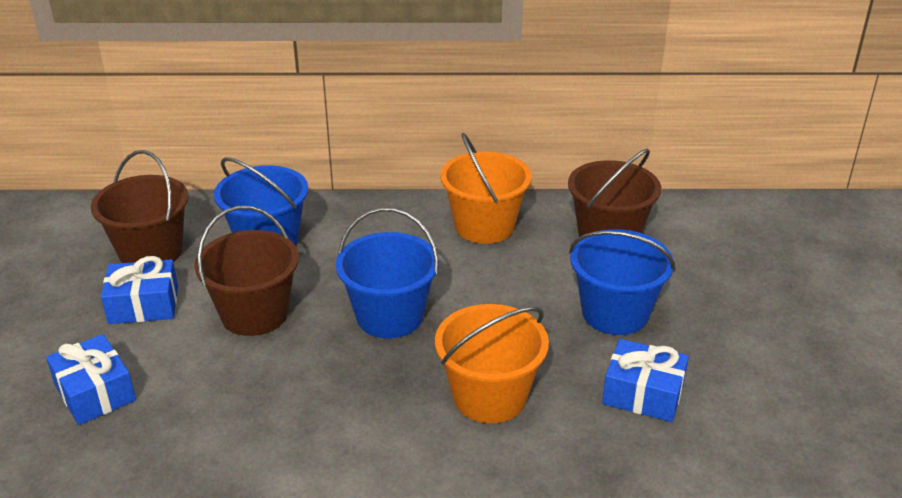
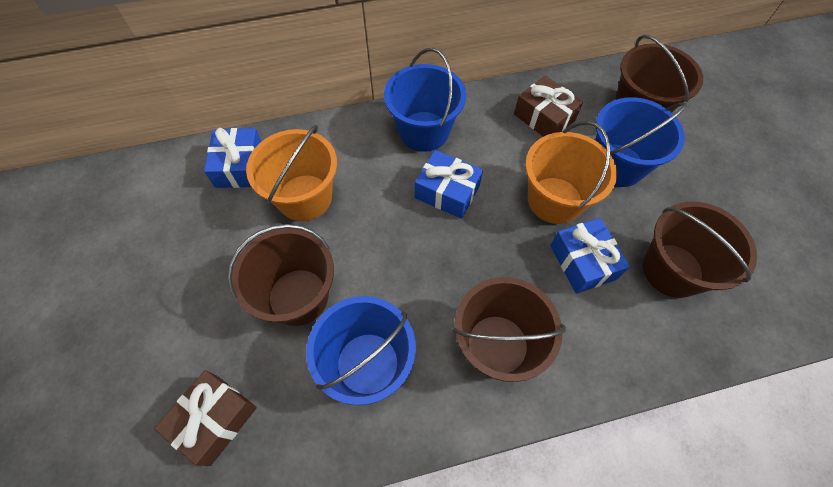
brown bucket: [91,150,189,263] [194,206,299,336] [568,148,661,237] = 3 -> [227,224,334,326] [453,277,566,382] [615,34,703,113] [643,201,757,298] = 4
brown gift: none = 0 -> [154,370,257,466] [514,76,583,137] = 2

